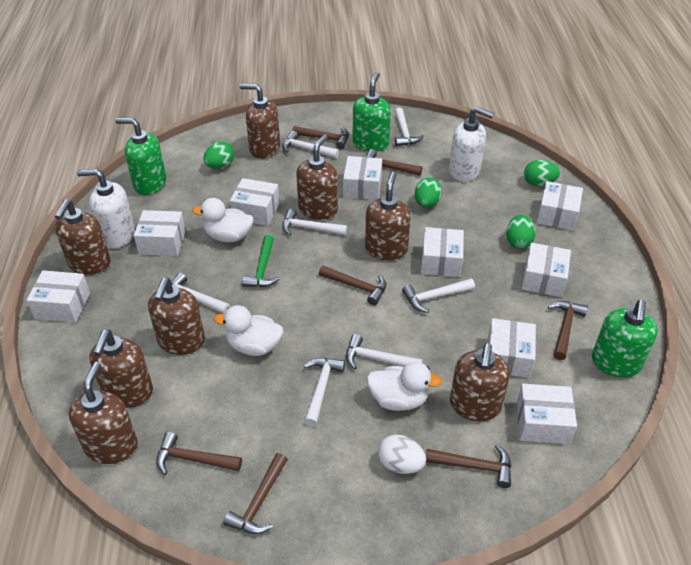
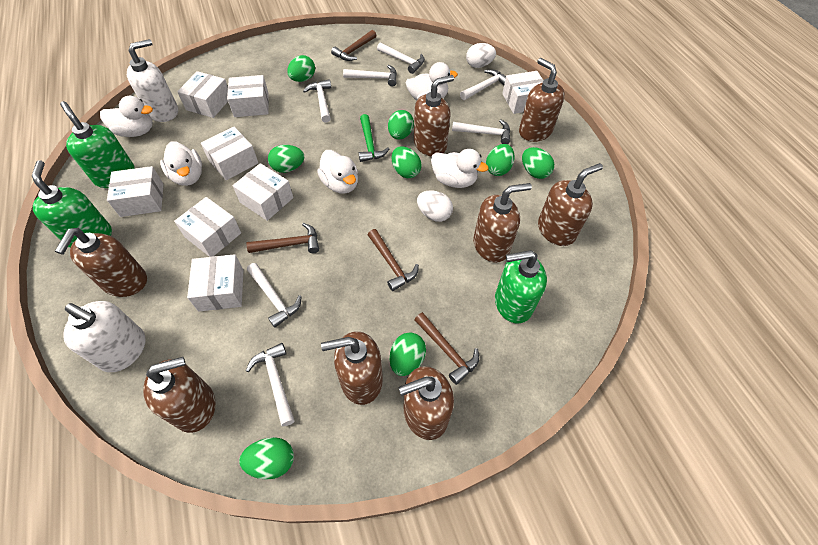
brown hammer: [156,432,242,475] [224,453,288,534] [292,126,349,149] [319,265,386,305] [366,149,422,176] [426,445,511,488] [548,301,588,360] = 7 -> [246,223,319,253] [331,30,377,61] [368,229,419,291] [414,312,479,385] = 4
green egg: [203,142,234,169] [415,178,442,208] [506,215,536,249] [524,160,560,186] = 4 -> [239,437,294,480] [268,145,304,173] [287,55,315,82] [388,110,414,139] [390,332,426,376] [392,146,422,178] [486,144,514,176] [522,147,554,179] = 8
white box: [27,270,90,323] [134,210,186,256] [230,178,280,226] [343,156,382,200] [421,227,464,277] [487,318,536,378] [517,384,577,444] [522,243,571,297] [537,181,583,231] = 9 -> [107,166,163,217] [174,197,241,257] [177,71,228,118] [187,254,243,312] [201,127,258,180] [227,75,269,117] [233,163,293,221] [502,71,544,114] = 8
white duck: [192,198,253,242] [214,305,283,356] [367,362,442,411] = 3 -> [100,96,153,137] [160,141,202,186] [317,150,358,194] [406,62,458,101] [431,149,489,188] = 5
white egg: [378,435,426,474] = 1 -> [417,190,453,222] [466,43,496,68] = 2

